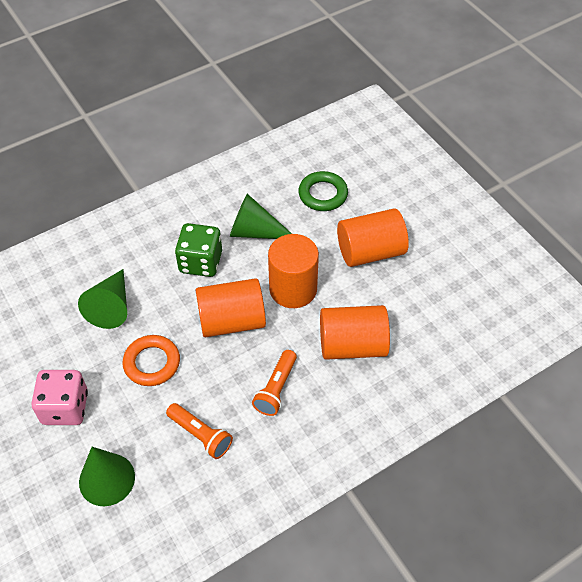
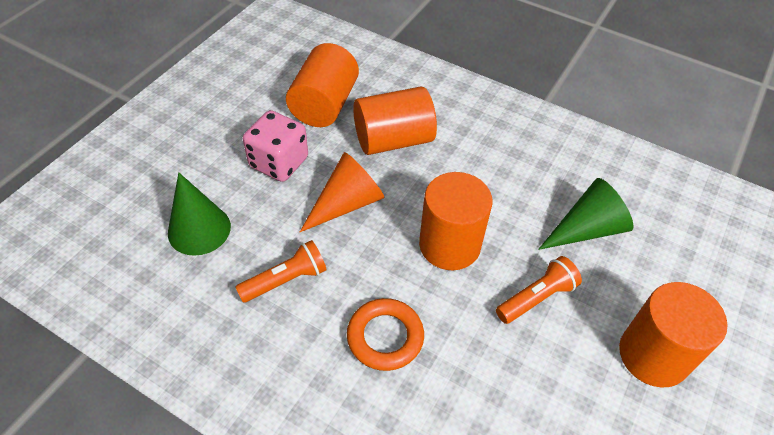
green cone: [78,269,127,329] [79,447,135,506] [230,194,292,239] = 3 -> [168,172,231,256] [538,178,633,250] = 2
green dice: [175,223,222,277] = 1 -> none = 0
green ring: [298,171,348,211] = 1 -> none = 0
orange cone: none = 0 -> [300,152,385,232] = 1

